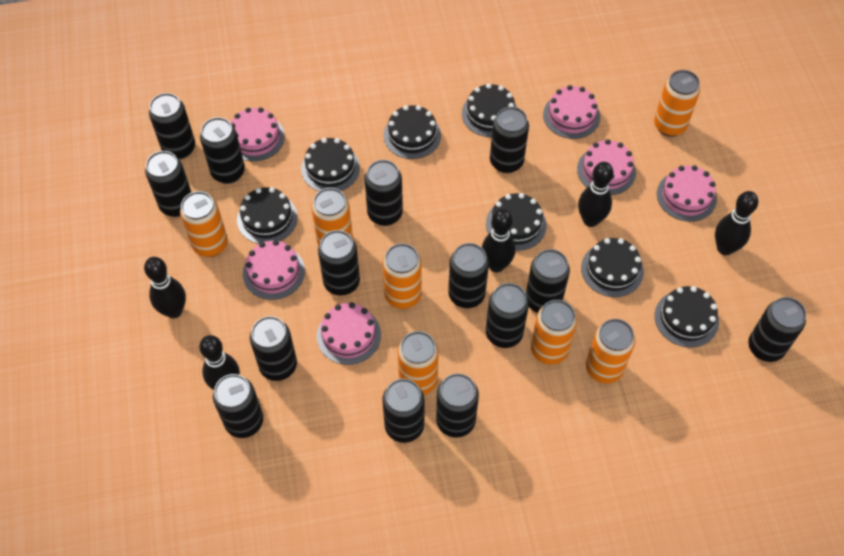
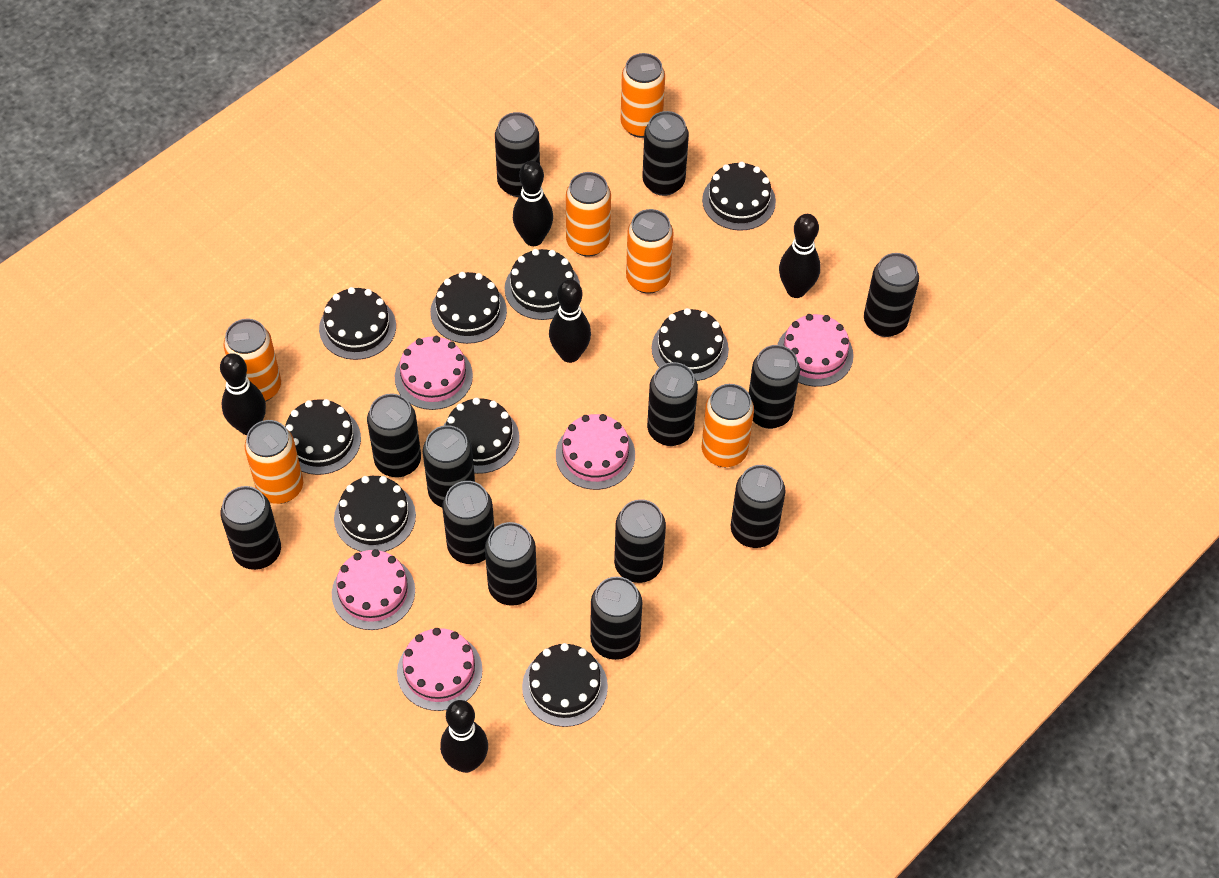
black cake: [237,187,298,244] [301,138,360,191] [383,105,441,159] [462,83,517,137] [486,193,547,251] [581,238,644,297] [655,286,719,348] = 7 -> [285,399,361,475] [319,287,396,360] [334,476,416,552] [430,272,507,344] [444,397,520,474] [505,249,580,320] [522,643,608,727] [651,308,729,381] [702,162,776,231] = 9
black can: [145,151,192,217] [149,93,195,159] [200,117,245,184] [213,374,263,438] [250,316,297,381] [318,230,360,296] [365,160,403,226] [382,379,424,443] [436,373,479,438] [448,243,489,308] [486,283,529,348] [490,107,529,173] [526,249,570,313] [748,297,806,362] = 14 -> [220,486,281,570] [367,394,421,477] [423,425,475,507] [442,481,494,564] [485,522,537,606] [495,112,540,197] [590,576,642,660] [614,499,666,583] [642,111,689,196] [647,362,698,446] [731,465,786,548] [749,345,800,429] [864,253,919,337] = 13
orange can: [180,191,228,257] [311,188,353,245] [382,243,422,309] [398,331,439,395] [531,300,577,365] [586,319,635,383] [654,70,700,137] = 7 -> [224,319,281,402] [245,420,303,504] [566,172,611,257] [620,53,665,138] [626,209,674,294] [702,384,754,467] = 6
pink cake: [231,107,285,161] [243,240,305,300] [317,302,381,365] [543,85,600,139] [577,139,636,195] [657,165,717,222] = 6 -> [332,549,415,630] [395,336,473,410] [397,628,483,711] [556,414,635,490] [777,314,854,387] = 5

